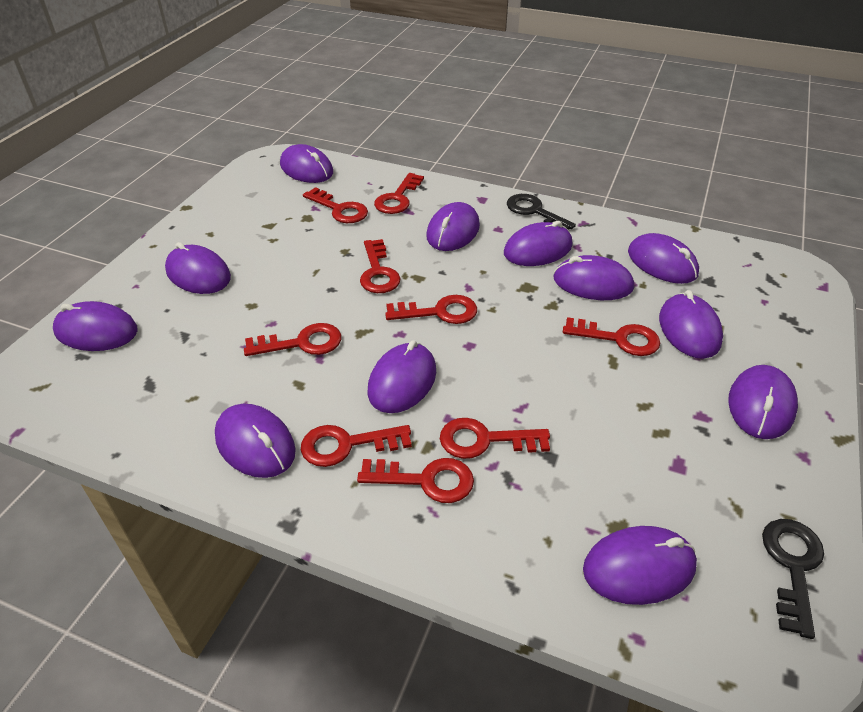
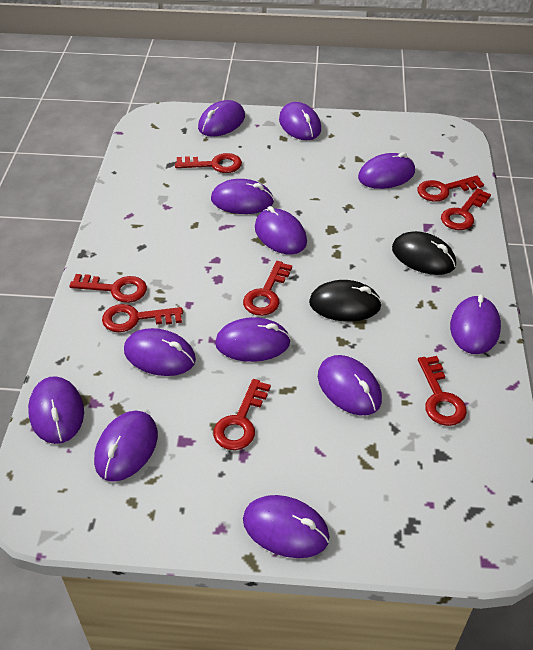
black key: [507,194,576,230] [762,519,824,639] = 2 -> none = 0
black mouse: none = 0 -> [309,280,382,322] [392,231,456,275] = 2
red key: [244,323,341,356] [301,425,412,467] [303,187,368,223] [357,458,474,503] [360,239,401,293] [374,173,424,214] [385,295,477,324] [440,418,550,459] [563,317,660,356] = 9 -> [69,274,147,303] [102,304,183,332] [175,153,242,173] [213,379,271,450] [243,261,292,316] [417,176,484,202] [418,356,467,426] [441,188,491,230] = 8

